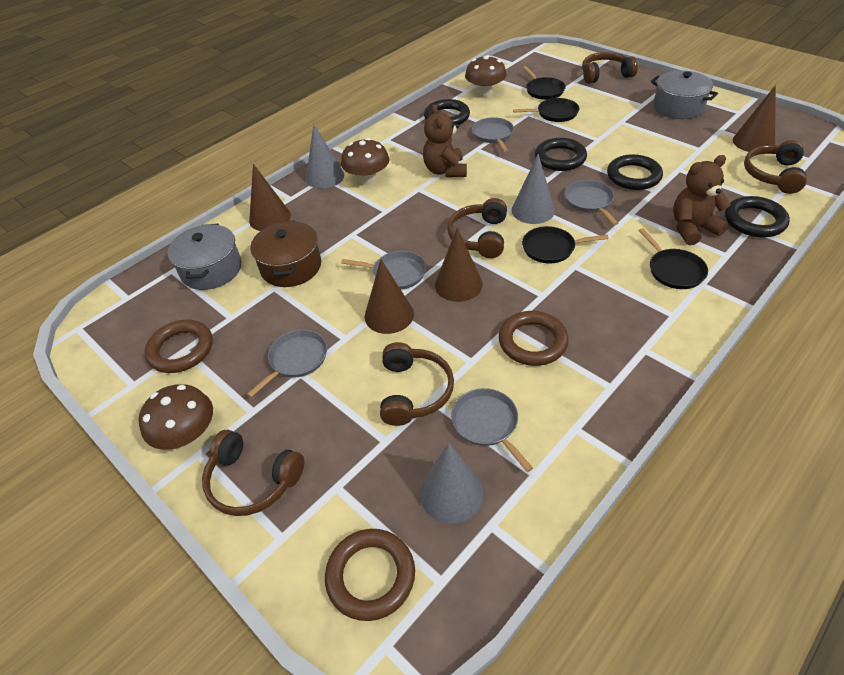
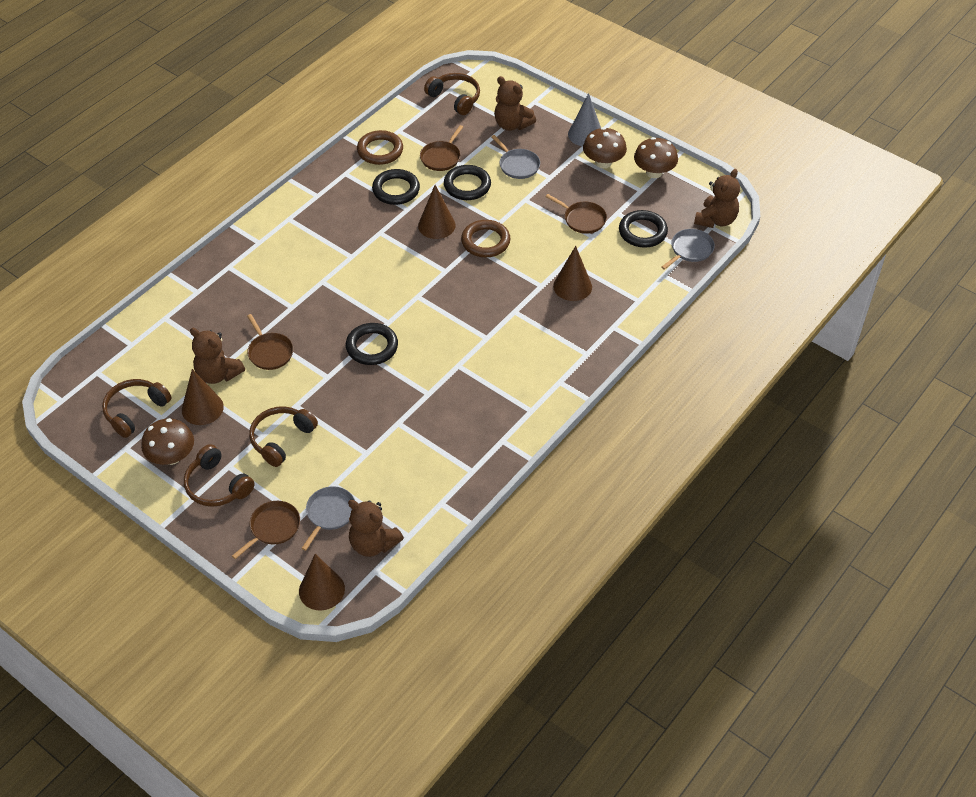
black pan: [513,98,579,122] [522,226,609,263] [523,66,566,100] [639,228,708,289] = 4 -> none = 0
brown headphones: [202,430,304,516] [380,342,454,426] [447,198,507,258] [582,52,638,84] [744,140,807,194] = 5 -> [102,379,171,438] [184,444,255,507] [249,406,318,467] [424,73,480,115] = 4
brown pan: none = 0 -> [232,501,300,559] [247,314,293,370] [420,125,463,171] [545,194,607,234] = 4
brown pot: [250,220,321,287] = 1 -> none = 0
brown ring: [144,320,213,373] [325,529,415,621] [499,311,569,366] = 3 -> [357,130,403,165] [461,220,510,257] = 2
brown teddy bear: [423,104,467,178] [673,155,731,245] = 2 -> [190,328,245,384] [348,500,404,557] [494,76,536,131] [694,169,740,228] = 4
grey cone: [306,124,344,189] [420,443,483,524] [511,154,555,224] = 3 -> [568,93,601,146] = 1
grey pan: [247,329,327,398] [341,251,426,290] [451,388,533,472] [472,117,514,152] [565,180,618,225] = 5 -> [301,486,355,551] [491,135,540,179] [661,229,715,270] = 3
grey pot: [167,224,241,290] [651,70,718,119] = 2 -> none = 0

